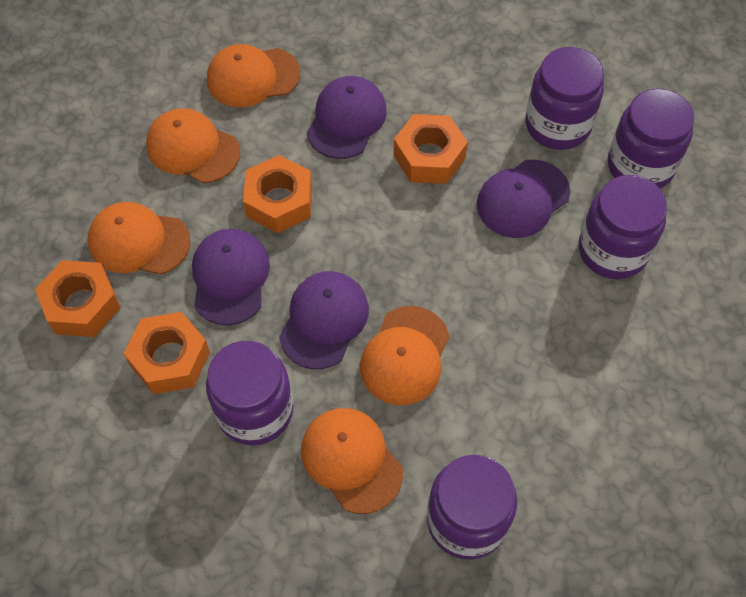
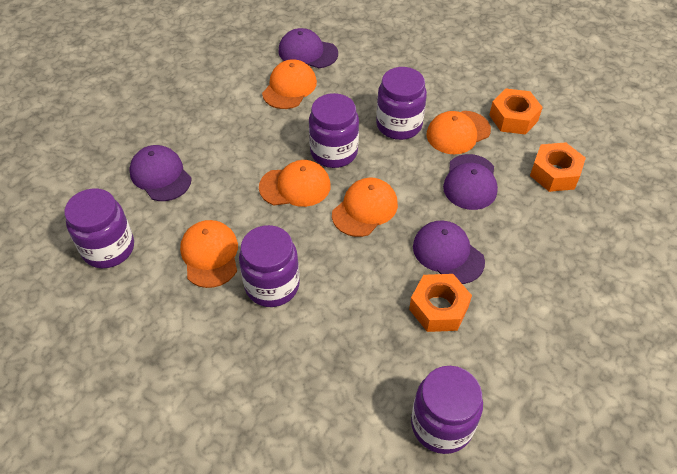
orange nut: [35,260,120,337] [124,312,210,394] [243,155,312,233] [394,114,468,184] = 4 -> [409,274,472,332] [489,89,543,135] [530,142,586,192] = 3

